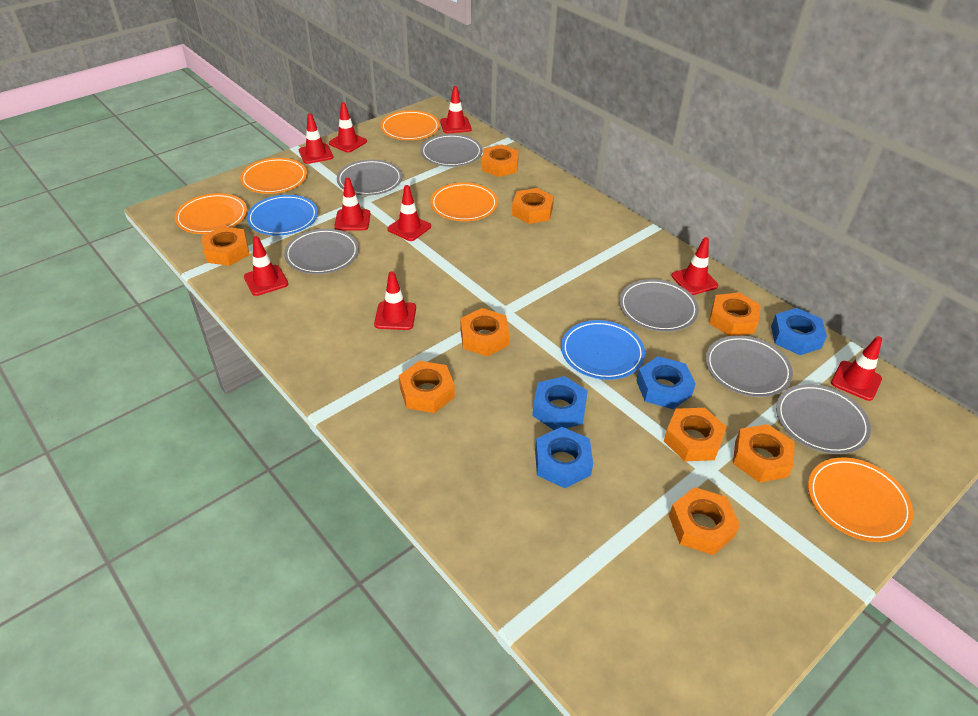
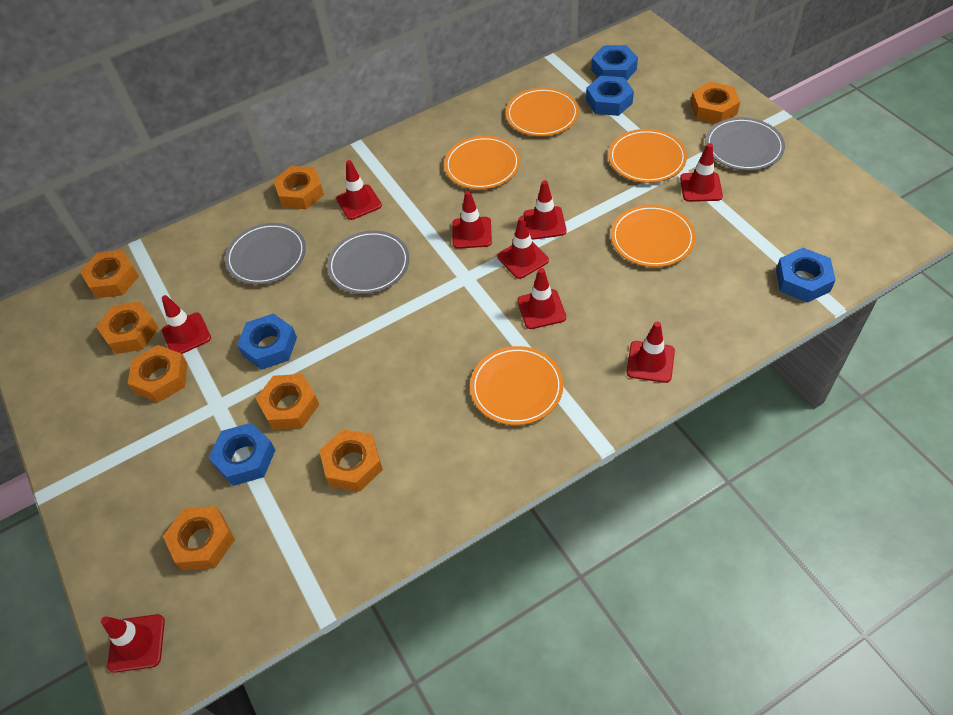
blue nut: [532,376,588,430] [535,427,593,488] [636,356,696,409] [771,308,827,355] = 4 -> [209,423,275,486] [237,313,297,370] [586,76,634,116] [591,45,638,81] [776,248,836,303] = 5
blue plate: [247,195,318,236] [561,320,645,380] = 2 -> none = 0
grey plate: [284,229,359,274] [337,160,402,196] [421,134,482,167] [619,279,699,332] [706,335,793,397] [776,384,871,454] = 6 -> [225,223,306,285] [327,230,409,294] [705,117,785,171] = 3
orange nut: [202,226,250,266] [399,361,455,413] [460,308,510,357] [482,144,519,177] [512,188,554,224] [664,408,727,461] [669,487,740,555] [709,292,761,336] [733,424,795,483] = 9 -> [80,250,139,298] [96,301,158,354] [128,345,187,403] [163,506,235,571] [256,374,319,430] [273,166,324,209] [319,429,383,492] [690,82,740,124] = 8

